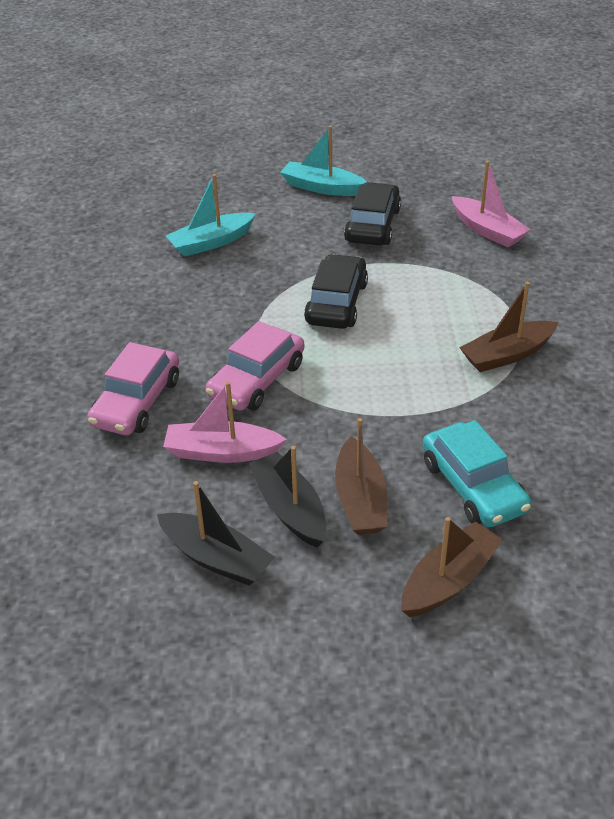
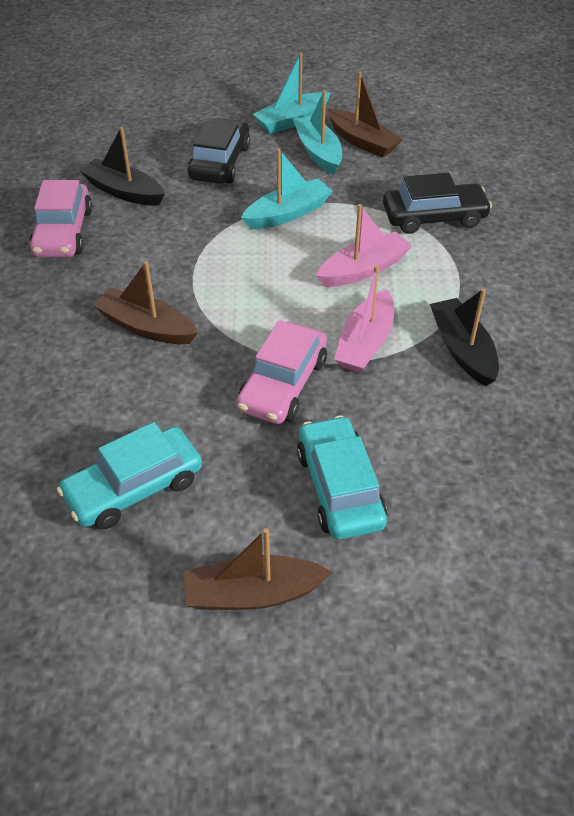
turquoise boat: [166,174,256,257] [280,126,367,196] = 2 -> [241,149,333,229] [253,52,331,134] [293,90,342,174] = 3
turquoise car: [423,420,531,527] = 1 -> [57,422,202,529] [297,416,387,540] = 2

